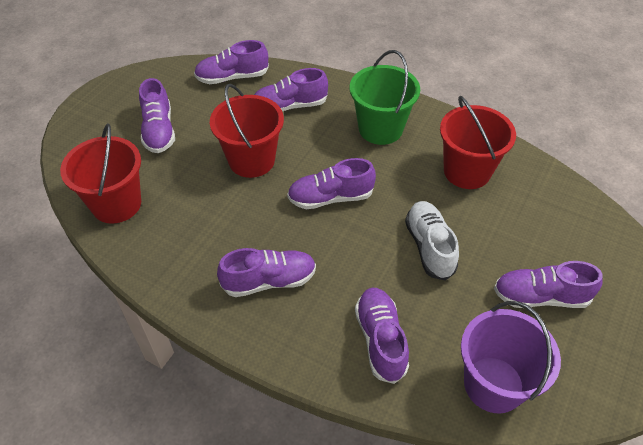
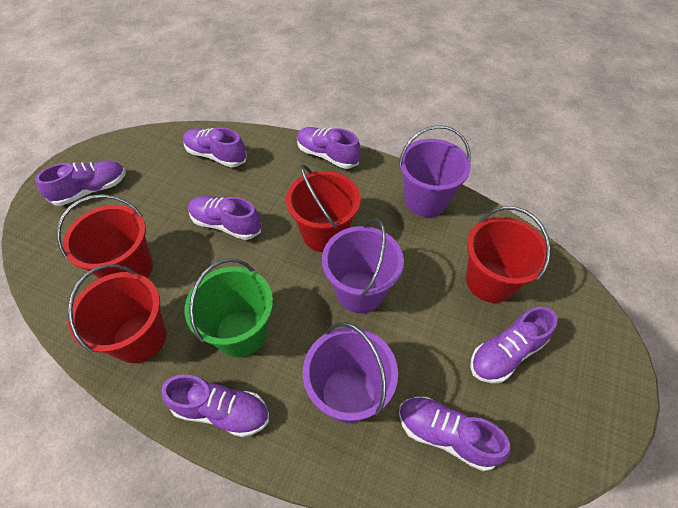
purple bucket: [461,301,561,413] = 1 -> [303,322,398,423] [322,219,404,313] [399,125,471,217] = 3
red bucket: [60,123,141,224] [210,84,284,178] [440,96,516,189] = 3 -> [56,194,153,279] [68,264,167,363] [286,164,361,252] [466,207,551,303] = 4
white shoe: [405,201,459,281] = 1 -> none = 0

